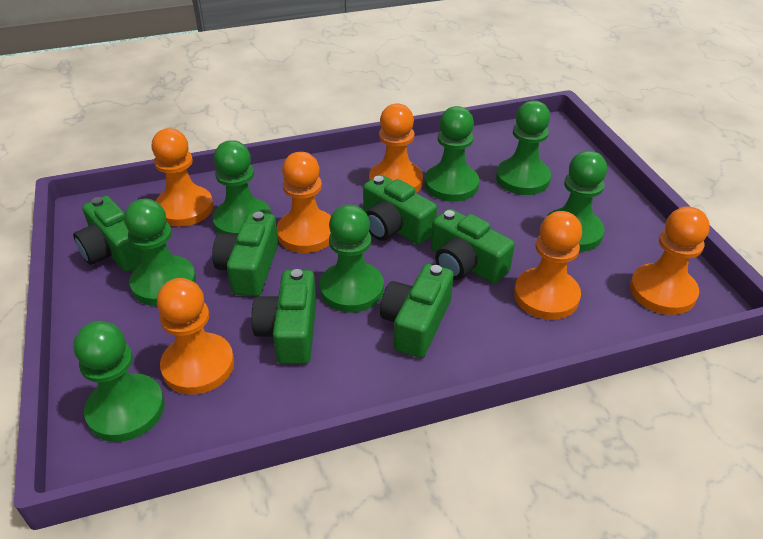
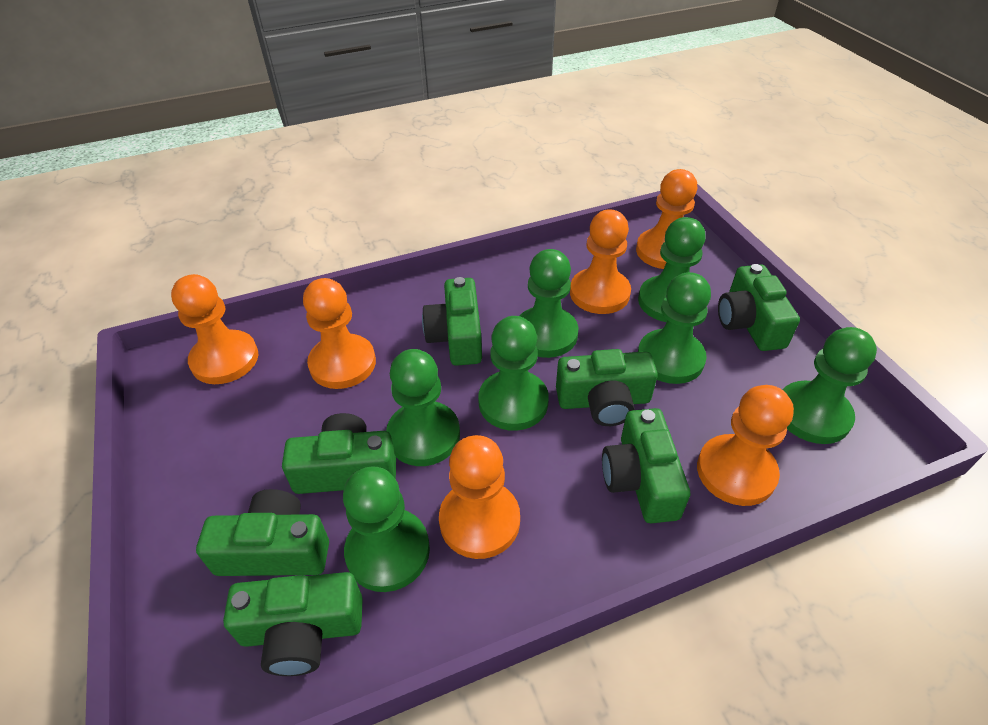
green camera: [73,196,142,272] [212,212,279,296] [252,269,317,364] [363,175,437,245] [380,264,453,358] [431,209,515,283] = 6 -> [196,489,329,576] [223,572,363,676] [282,413,396,494] [422,277,482,366] [556,349,658,426] [602,408,690,523] [718,264,800,351] = 7

